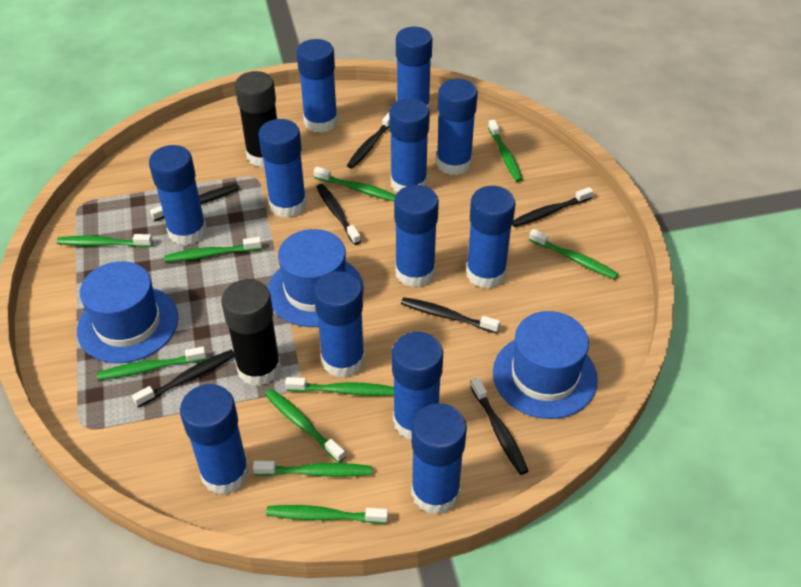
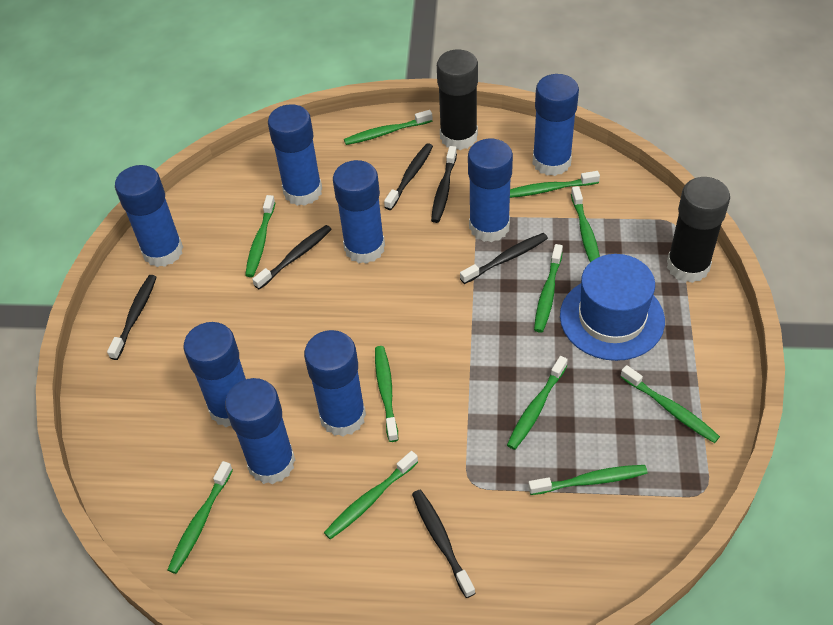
black toothbrush: [132,350,235,407] [150,184,240,221] [316,184,361,245] [347,112,389,169] [401,297,500,334] [470,377,528,475] [512,187,593,227] = 7 -> [107,275,157,360] [252,225,332,290] [384,143,433,210] [412,490,475,598] [431,146,457,223] [460,233,548,284] = 6
blue glue stick: [149,145,207,246] [180,384,249,495] [258,119,307,218] [297,39,338,133] [314,271,365,378] [389,98,430,192] [392,332,443,439] [394,185,439,287] [396,27,432,111] [411,403,467,515] [436,79,478,175] [466,186,516,288] = 12 -> [115,165,183,267] [183,322,246,427] [225,378,295,484] [268,104,322,206] [304,330,366,436] [333,160,385,264] [468,139,513,242] [532,74,579,176] = 8
blue hat: [77,261,178,363] [268,229,364,327] [493,311,598,419] = 3 -> [560,254,665,361] = 1
green toothbrush: [56,234,153,247] [97,346,206,380] [164,237,262,262] [253,461,372,477] [265,389,346,463] [266,505,388,524] [285,377,394,396] [314,167,396,201] [488,120,523,182] [529,229,619,279] = 10 -> [167,461,233,574] [245,195,275,277] [324,451,418,539] [344,110,432,145] [375,346,399,442] [507,356,568,450] [510,171,600,198] [528,465,648,495] [534,244,563,333] [571,186,600,262] [620,365,720,443] = 11

